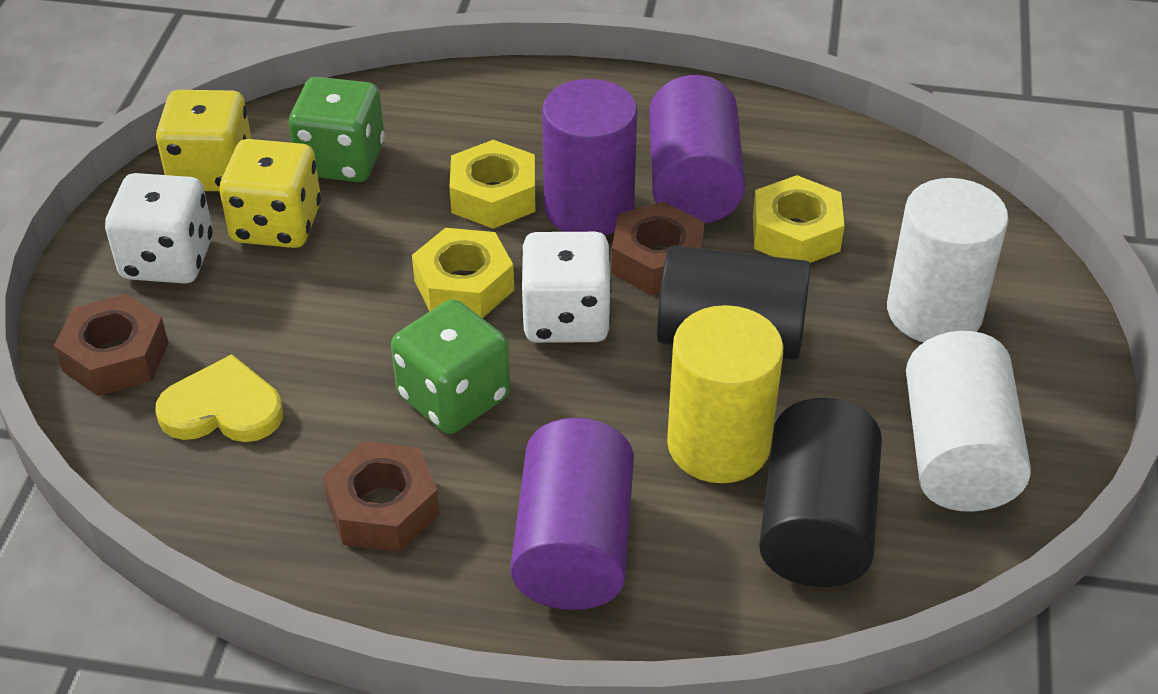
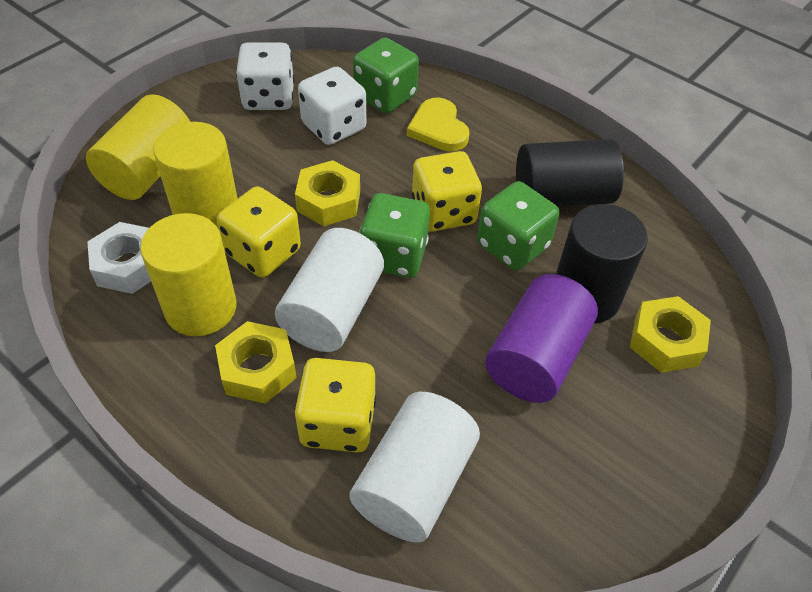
brown nut: [54,294,168,396] [323,441,440,552] [611,202,705,295] = 3 -> none = 0
green dice: [289,77,385,182] [391,299,510,434] = 2 -> [353,38,419,113] [359,193,430,278] [477,181,559,271] = 3
purple cylinder: [510,418,634,610] [542,79,637,235] [649,75,745,223] = 3 -> [485,274,598,403] = 1
white nut: none = 0 -> [87,222,151,294] = 1
yellow cylinder: [667,305,784,483] = 1 -> [86,94,190,200] [140,213,237,336] [153,122,238,229] = 3
yellow dice: [156,90,252,191] [220,139,321,248] = 2 -> [217,186,301,278] [294,358,376,453] [412,151,482,232] = 3

